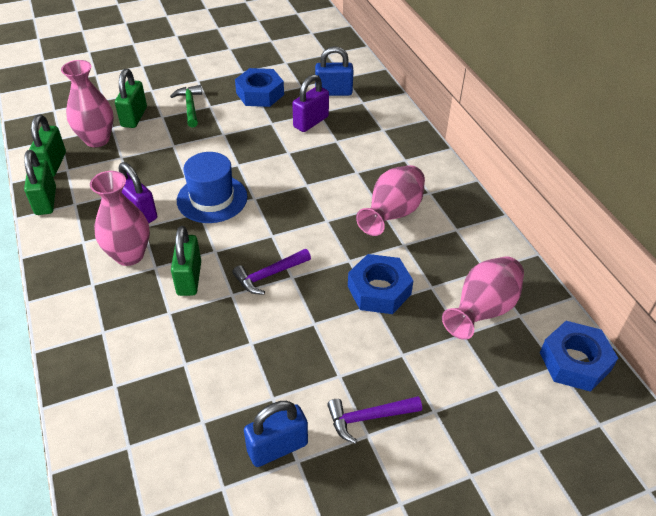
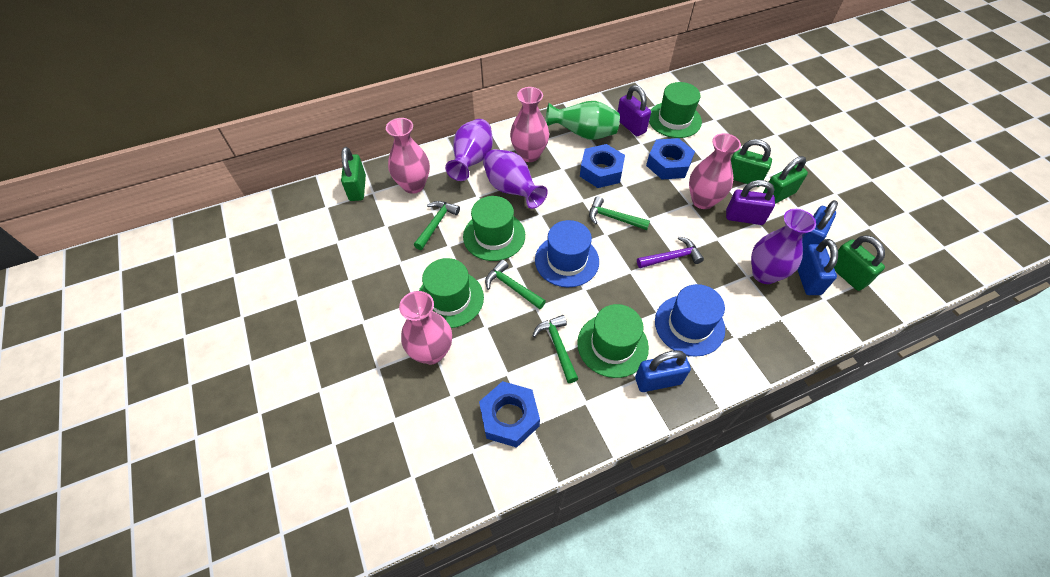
blue hat: [177,152,247,223] = 1 -> [535,220,599,287] [655,284,725,357] = 2
blue padlock: [244,401,308,467] [315,46,354,96] = 2 -> [635,350,691,392] [797,239,838,295] [802,200,838,251] = 3
green hammer: [170,85,202,127] = 1 -> [414,201,460,250] [485,259,546,309] [533,315,578,383] [589,196,650,230] = 4
green hat: none = 0 -> [419,258,484,328] [463,196,525,261] [577,304,649,378] [649,82,702,138] = 4
green vase: none = 0 -> [546,101,620,140] = 1
purple hammer: [232,249,311,295] [327,396,422,444] = 2 -> [637,236,704,268] = 1
purple vase: none = 0 -> [445,119,493,181] [483,149,548,209] [751,209,816,284] = 3

